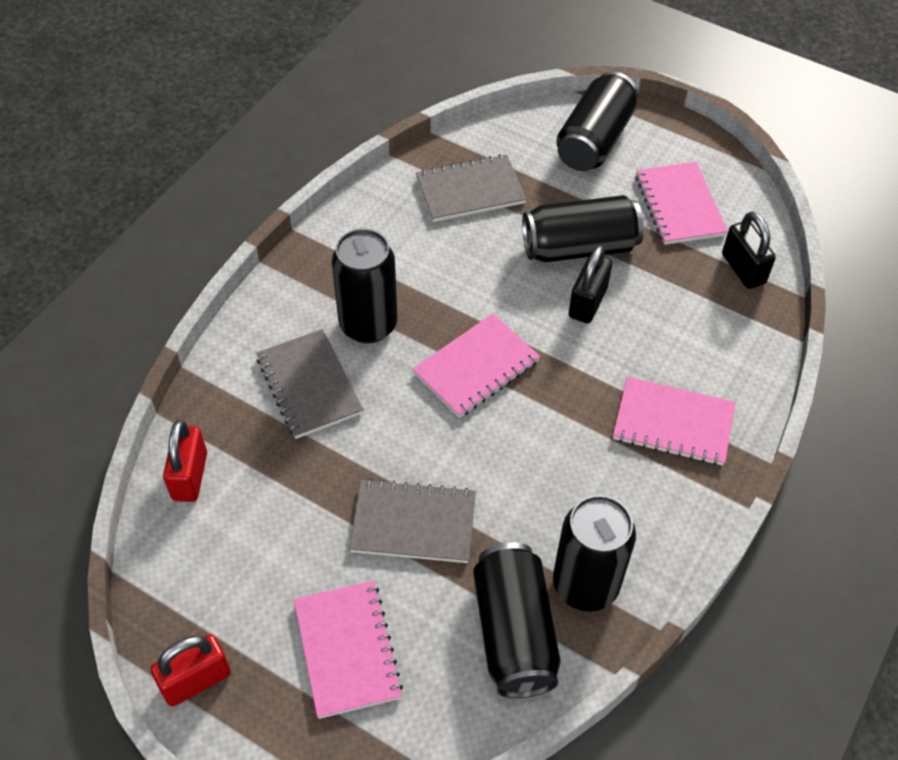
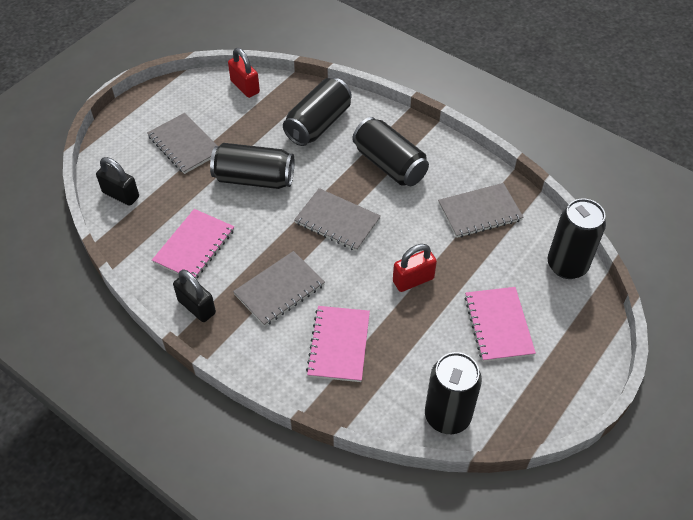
grey notebook: [256,329,364,439] [349,479,476,563] [416,154,526,222] = 3 -> [147,113,217,174] [233,251,325,326] [294,188,381,251] [438,183,524,238] = 4
pink notebook: [294,581,403,719] [412,313,540,418] [613,377,736,466] [635,162,728,245] = 4 -> [152,209,234,278] [306,306,370,382] [464,287,536,362] = 3

